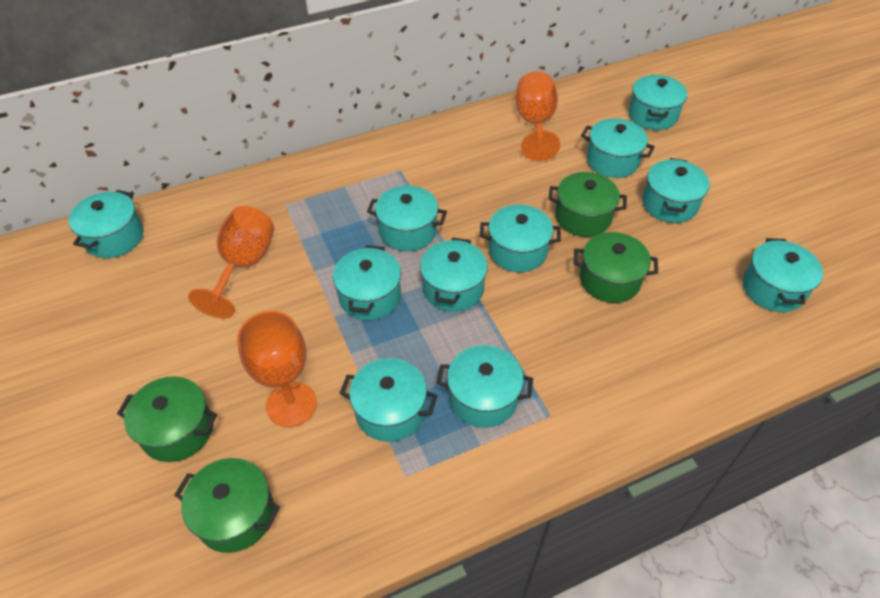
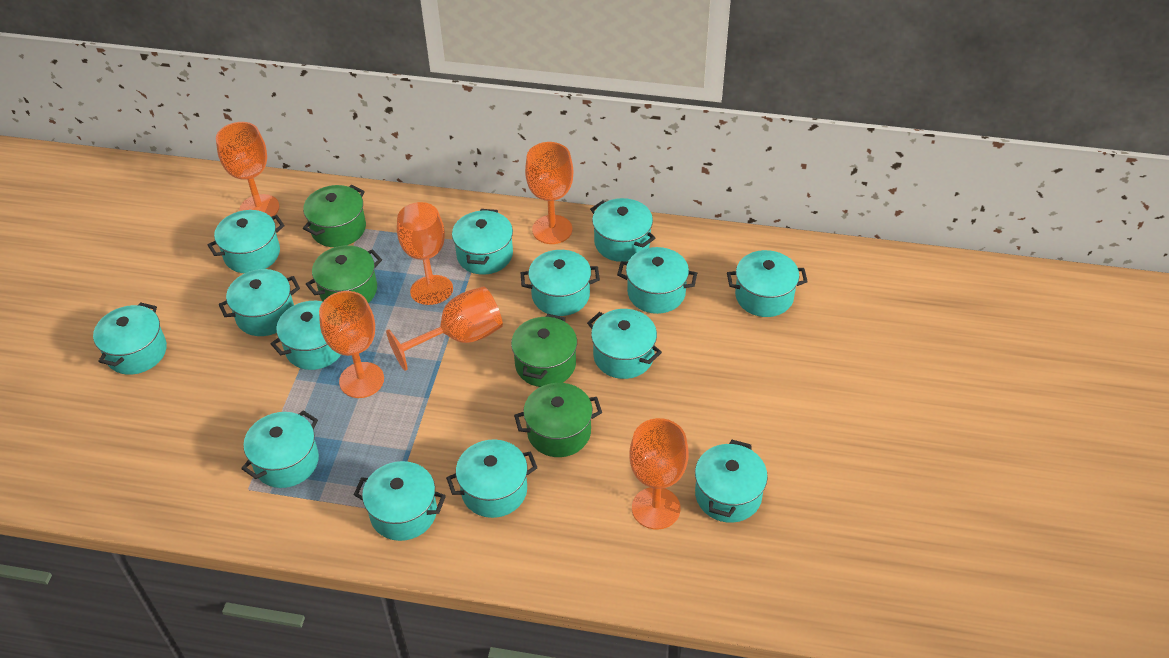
orange goblet: [188,206,274,319] [237,311,317,427] [516,71,560,161] = 3 -> [216,122,279,217] [319,291,384,398] [386,286,503,371] [397,202,453,305] [525,142,573,244] [629,418,688,530] = 6
turquoise pot: [69,190,144,258] [333,245,401,320] [340,358,438,442] [367,185,447,251] [420,237,488,312] [437,345,533,428] [480,204,561,272] [581,118,655,178] [628,74,688,130] [642,158,710,223] [743,238,823,312] = 11 -> [93,302,167,375] [208,210,284,273] [219,269,300,336] [241,410,319,488] [270,301,341,370] [354,461,446,541] [446,439,538,518] [452,209,513,275] [521,250,600,316] [587,309,662,379] [590,198,655,262] [617,247,697,314] [695,440,768,523] [727,250,808,317] = 14

